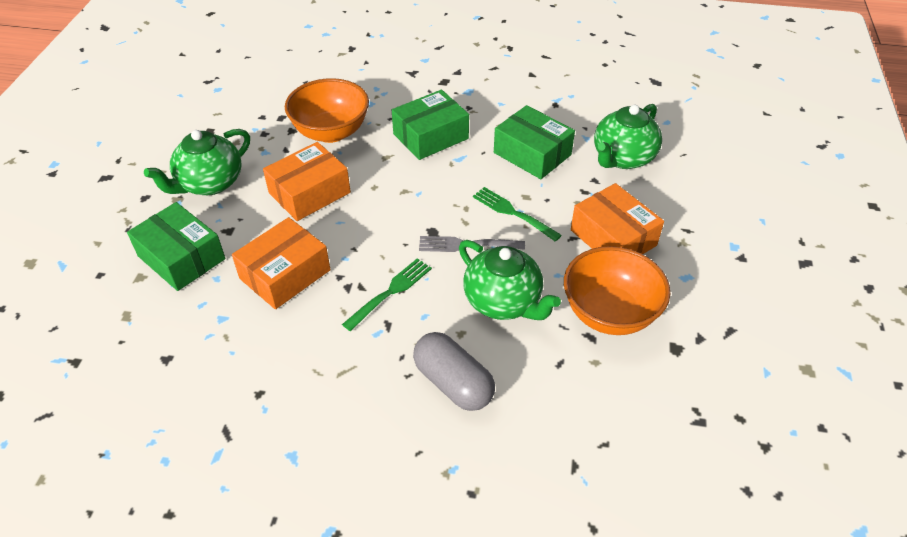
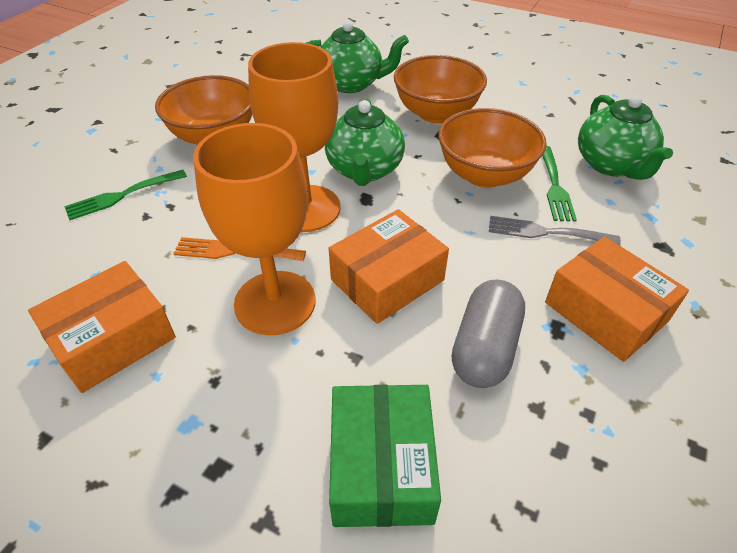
green box: [127,202,225,291] [392,90,469,160] [494,105,575,179] = 3 -> [329,385,441,527] = 1
orange bowl: [285,78,369,143] [564,246,670,335] = 2 -> [155,75,252,145] [394,55,487,123] [438,108,547,188] = 3
orange fork: none = 0 -> [173,237,306,261] = 1
orange goblet: none = 0 -> [193,123,316,335] [248,42,341,232] = 2

